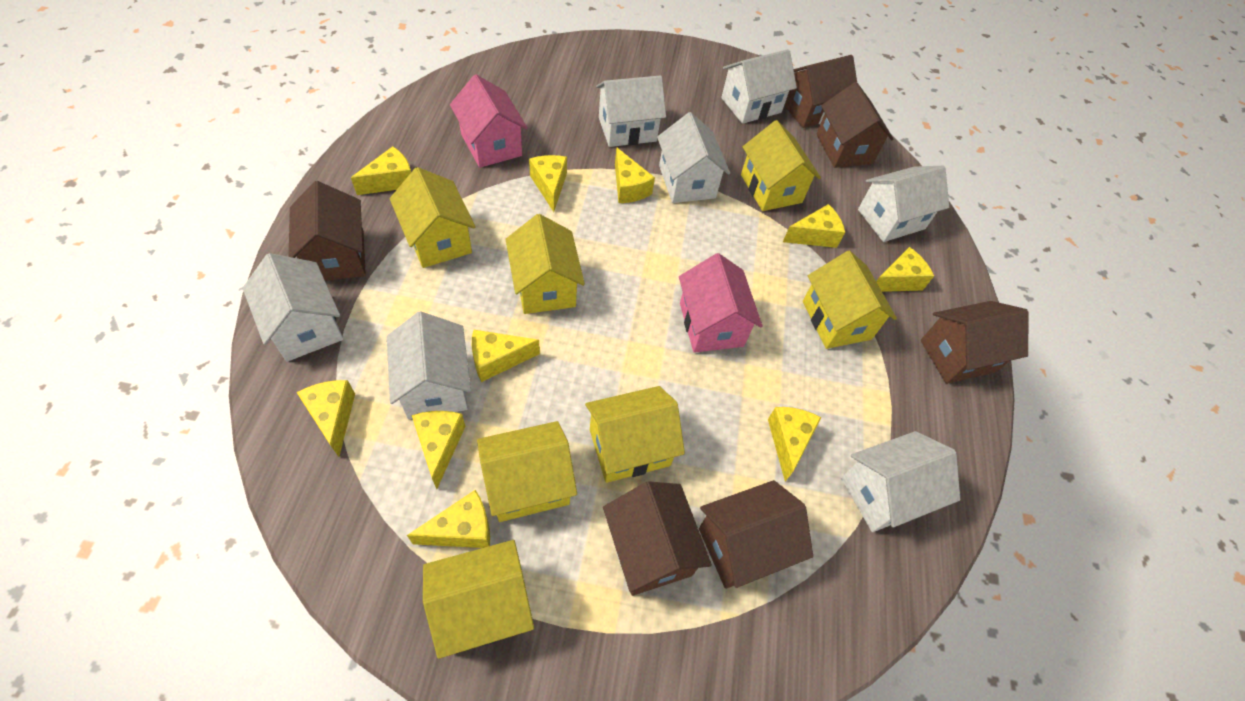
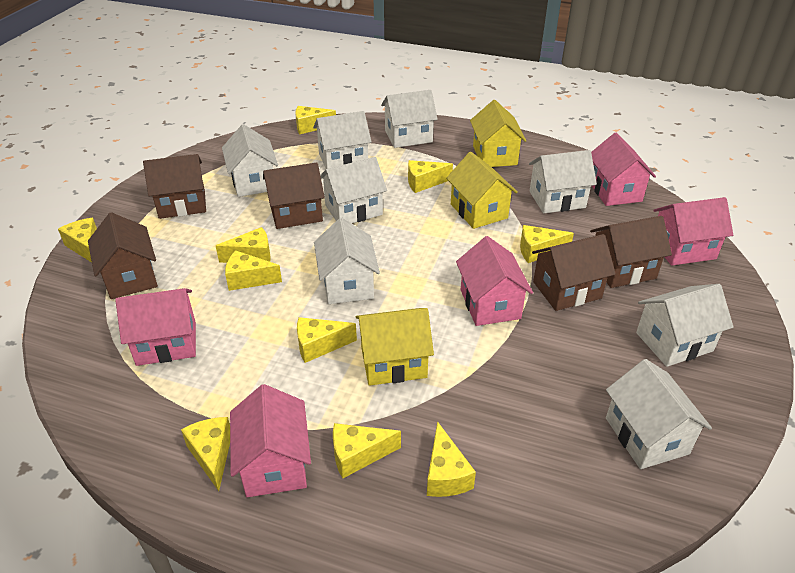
brown house: [289,181,366,281] [603,481,712,596] [699,480,813,589] [784,55,857,128] [816,82,893,168] [921,301,1028,384] = 6 -> [88,212,158,299] [143,154,206,219] [263,162,325,229] [532,234,616,311] [590,216,672,288] = 5
pink house: [450,74,528,168] [679,253,763,353] = 2 -> [115,288,196,366] [230,384,311,497] [456,236,533,326] [591,133,656,206] [653,197,733,266] = 5
white house: [243,253,343,362] [387,311,471,419] [596,75,666,147] [657,112,730,203] [721,49,797,124] [841,431,960,532] [858,166,949,242] = 7 -> [222,124,278,197] [313,111,372,169] [314,218,380,304] [320,157,387,223] [381,90,438,148] [529,150,597,213] [606,359,712,469] [636,284,733,367] = 8
yellow house: [390,167,475,268] [423,540,534,659] [477,421,577,522] [506,214,585,314] [585,386,685,483] [741,120,821,211] [803,251,897,349] = 7 -> [356,308,434,386] [446,152,518,229] [470,100,526,167] = 3

